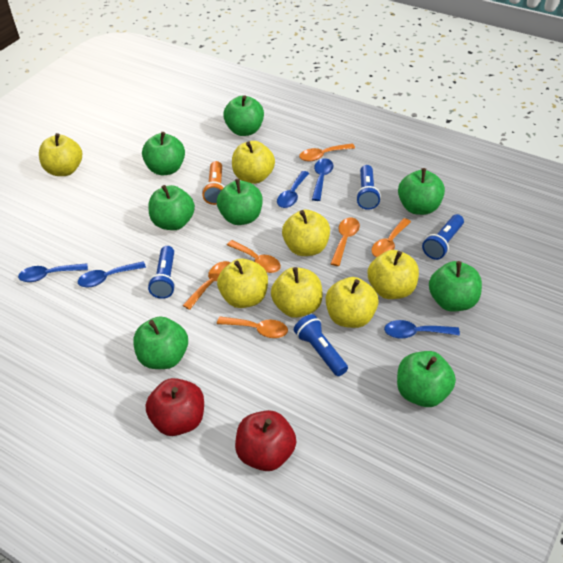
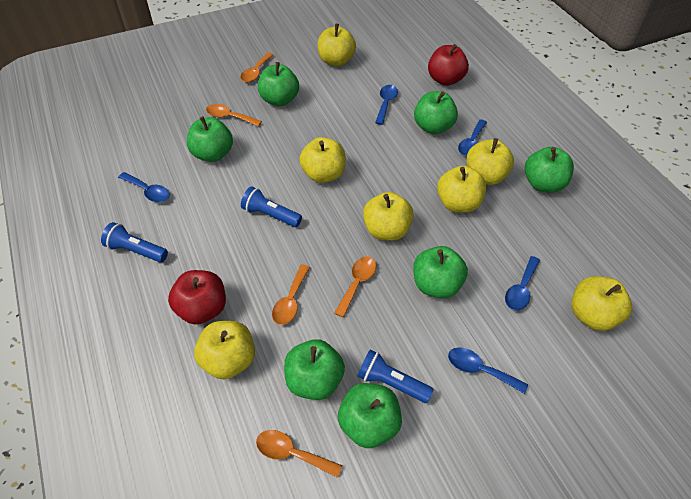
blue flashlight: [148,246,176,299] [294,314,348,376] [356,165,381,210] [422,214,464,260] = 4 -> [101,222,168,262] [241,186,302,227] [357,349,434,403] = 3
green apple: [133,316,188,369] [142,132,185,175] [148,185,195,230] [217,179,263,225] [223,95,264,136] [397,351,456,407] [398,168,445,215] [429,261,482,312] = 8 -> [187,116,233,162] [258,62,299,106] [284,339,345,400] [338,383,402,448] [413,246,468,299] [414,91,458,134] [525,147,574,193] = 7
orange flashlight: [202,161,224,205] = 1 -> none = 0
orange spoon: [183,261,231,310] [217,317,288,338] [227,240,281,273] [299,143,355,162] [330,217,360,266] [371,218,411,257] = 6 -> [206,104,262,127] [240,52,274,82] [256,430,342,478] [272,264,310,325] [334,256,376,317] = 5

